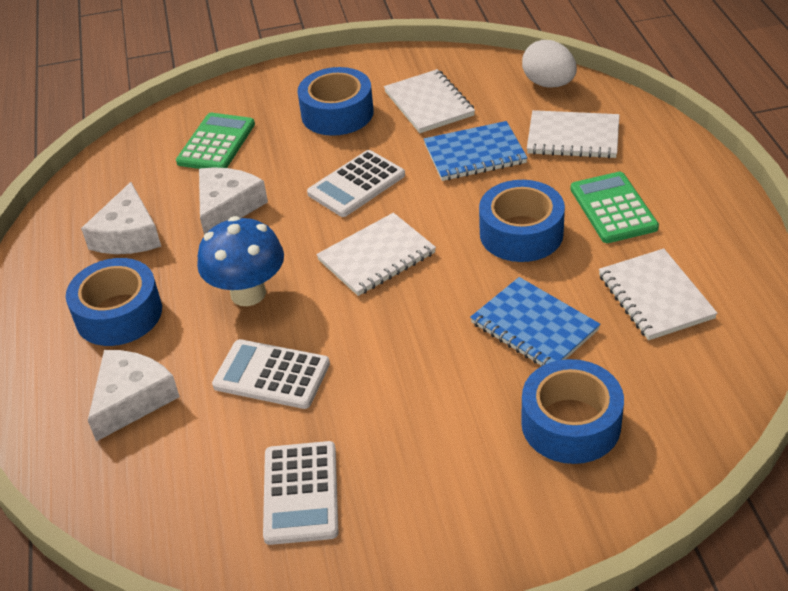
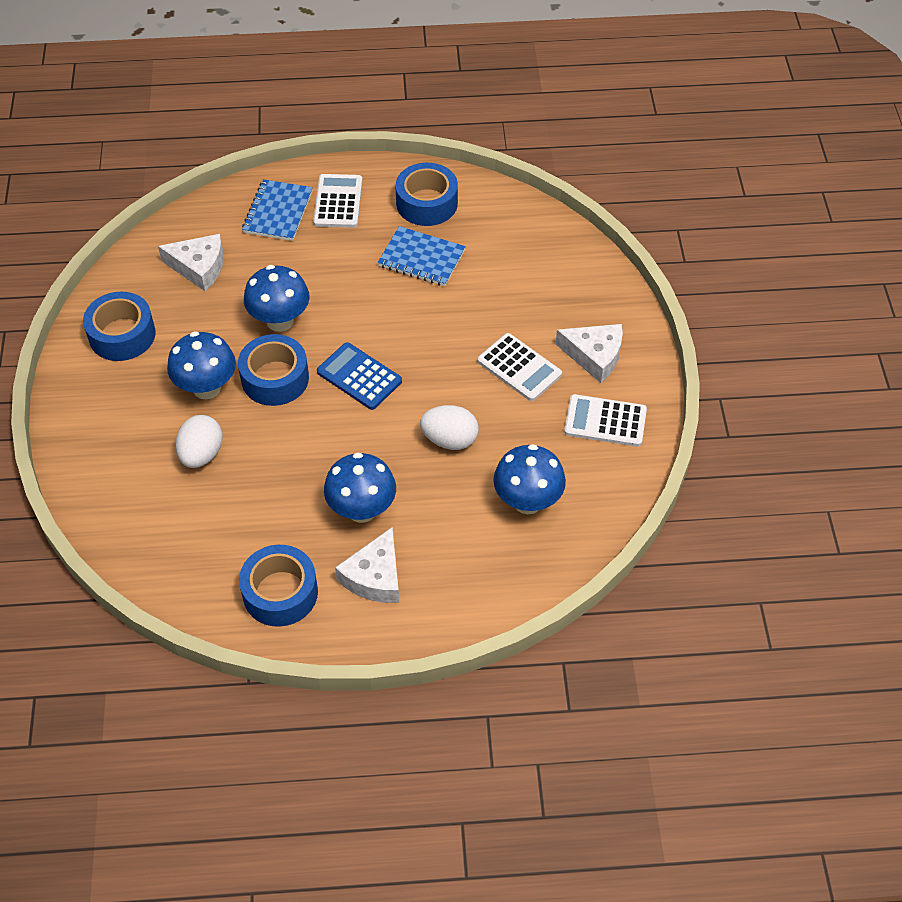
blue calculator: none = 0 -> [317,342,402,410] = 1
blue mushroom: [197,216,284,306] = 1 -> [167,331,236,399] [244,265,310,332] [324,452,396,523] [493,444,566,514] = 4
green calculator: [176,113,255,169] [570,172,659,243] = 2 -> none = 0
white egg: [522,40,577,88] = 1 -> [176,415,223,468] [420,405,479,450] = 2
white notebook: [316,213,436,296] [384,69,475,133] [527,110,620,158] [599,248,718,340] = 4 -> none = 0

